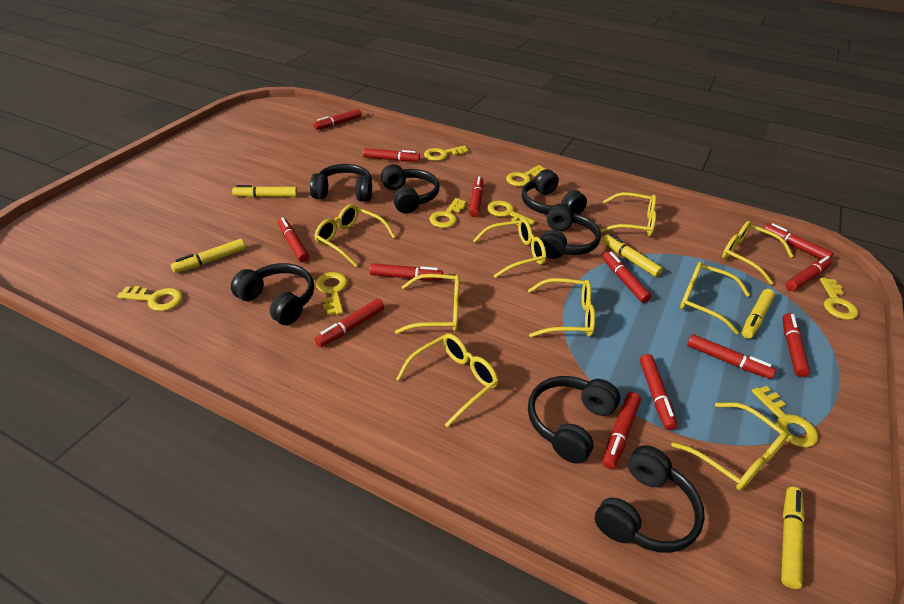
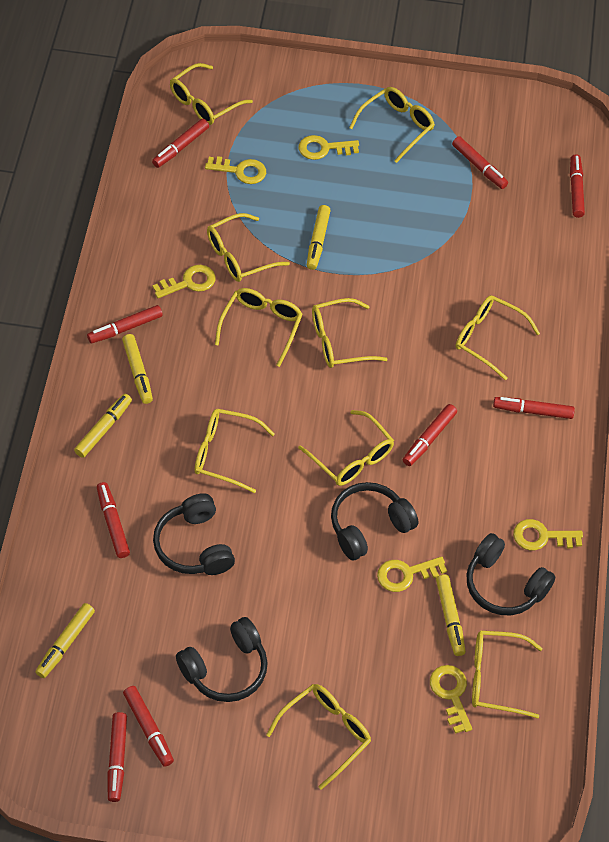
black headphones: [231,263,314,325] [310,164,372,202] [381,164,439,214] [522,169,587,214] [528,376,620,464] [540,204,601,259] [595,445,705,553] = 7 -> [153,493,235,575] [176,617,268,702] [331,482,418,561] [466,533,555,615] = 4
red marker: [278,217,309,262] [314,109,362,130] [315,299,384,347] [363,148,420,162] [369,263,443,280] [469,176,483,217] [602,392,641,469] [603,252,651,303] [640,354,677,430] [687,334,776,379] [764,223,833,259] [782,313,810,377] [785,256,832,291] = 13 -> [87,305,163,344] [97,482,130,558] [107,712,127,802] [123,686,174,767] [152,118,209,168] [403,404,457,466] [452,136,508,189] [493,397,575,419] [570,154,585,218] = 9
yellow glasses: [314,204,395,267] [395,274,460,334] [396,333,499,428] [473,218,546,278] [528,278,595,337] [600,192,656,237] [671,402,789,490] [680,262,750,334] [722,221,793,285] = 9 -> [170,63,253,125] [194,409,275,493] [207,213,290,282] [215,288,303,367] [266,684,371,790] [298,410,394,486] [312,298,388,368] [349,87,435,163] [456,295,540,380] [472,630,542,718] = 10
yellow key: [117,286,183,311] [316,272,348,315] [424,146,469,161] [429,198,466,228] [487,201,535,225] [506,165,545,186] [752,386,818,448] [820,278,858,320] = 8 -> [153,265,216,298] [205,156,266,184] [299,135,359,160] [377,557,447,592] [430,665,472,734] [513,519,583,550] = 6

